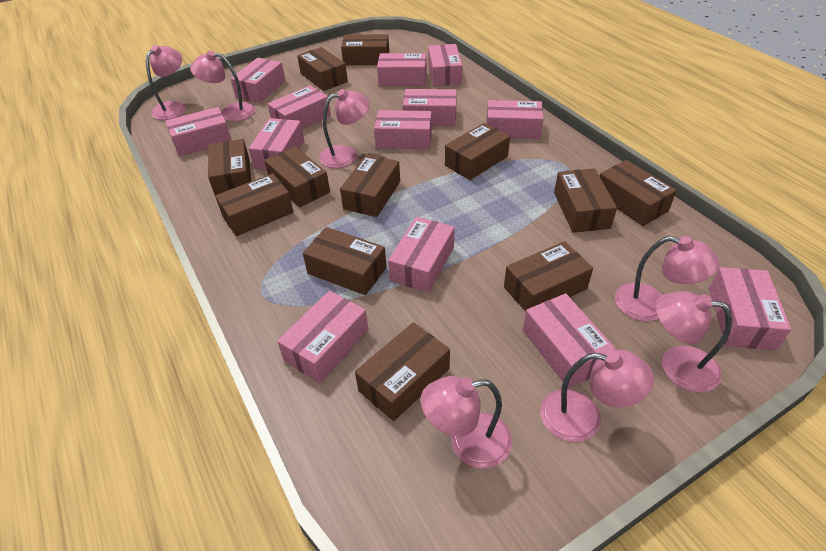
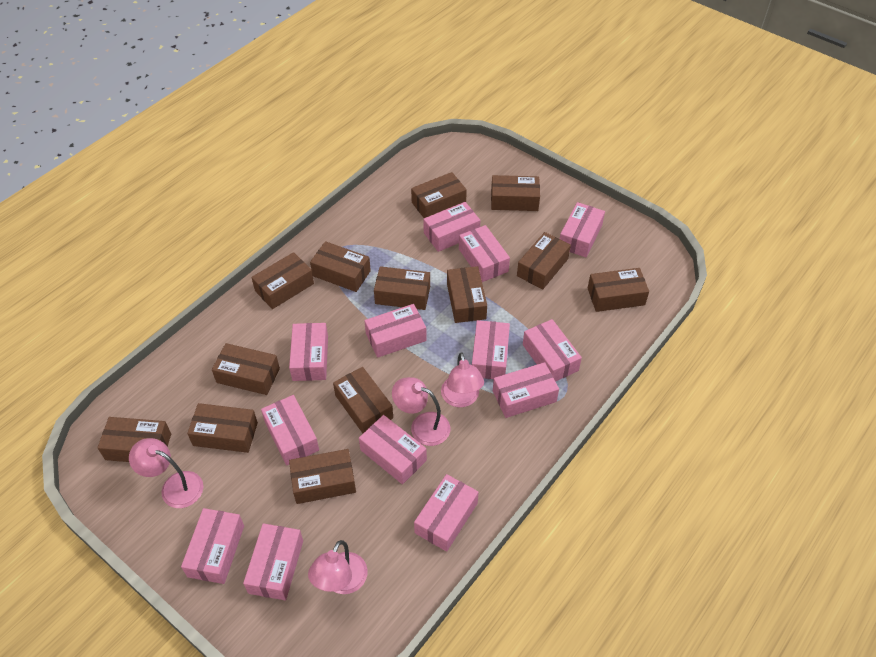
brown box: [208,139,251,195] [215,173,293,236] [264,146,330,208] [297,47,348,91] [303,227,387,295] [340,154,400,217] [341,34,389,65] [355,322,450,421] [445,123,510,180] [504,241,593,312] [554,168,617,233] [600,160,677,226] = 12 -> [97,417,171,462] [187,403,258,453] [212,343,280,395] [251,252,314,309] [289,449,356,504] [310,241,371,292] [333,367,393,433] [374,266,430,310] [411,172,467,218] [447,266,487,323] [491,175,540,211] [517,232,571,289] [588,268,649,312] = 13
pink lamp: [146,45,186,120] [190,51,255,121] [319,89,370,168] [421,376,512,469] [540,350,654,442] [615,236,719,321] [656,291,732,393] = 7 -> [129,438,203,508] [308,540,368,594] [392,377,450,446] [441,352,484,407] = 4

